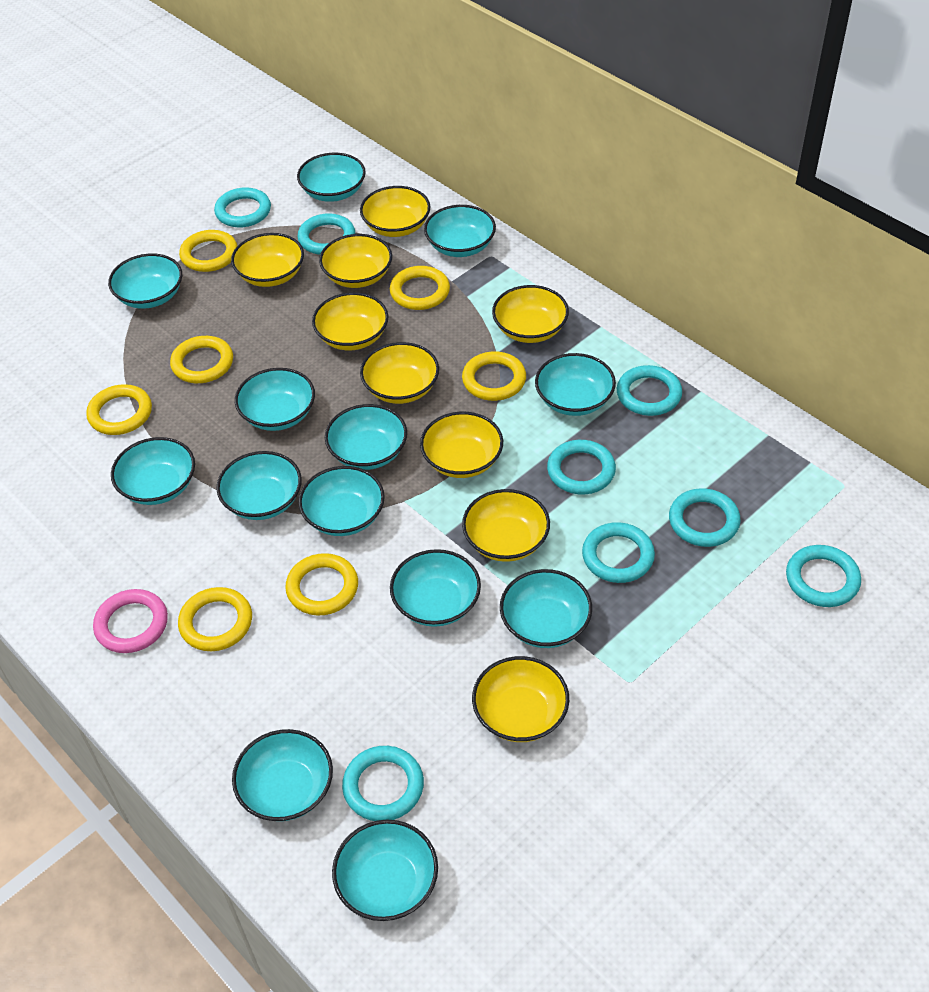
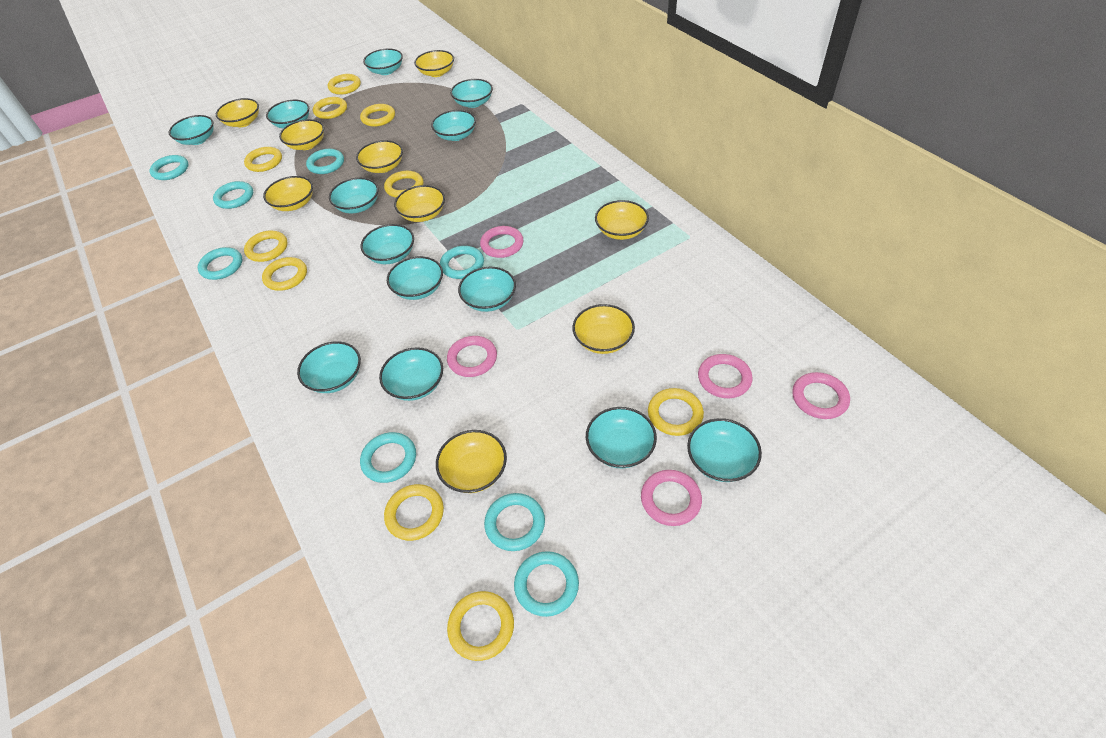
pink ring: [93,589,168,653] = 1 -> [447,336,497,377] [480,226,523,258] [641,470,702,526] [698,354,753,398] [792,372,850,419] = 5
yellow ring: [86,384,152,435] [170,336,233,383] [178,587,252,651] [179,230,237,272] [285,553,358,616] [390,266,450,310] [462,351,526,401] = 7 -> [244,147,282,172] [244,231,288,262] [262,257,307,291] [313,97,347,119] [328,74,361,95] [360,104,395,127] [384,171,423,198] [384,484,444,541] [447,591,514,661] [648,388,704,436] = 10

